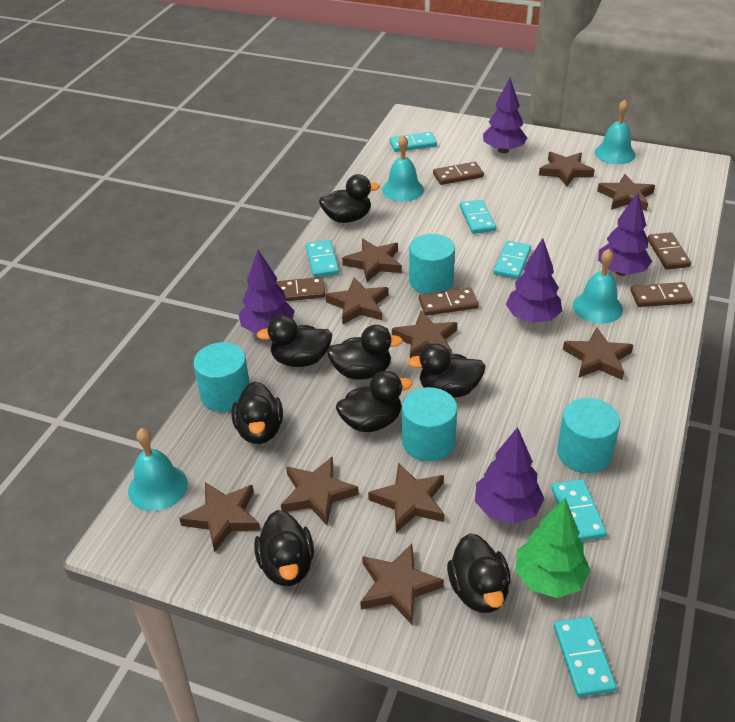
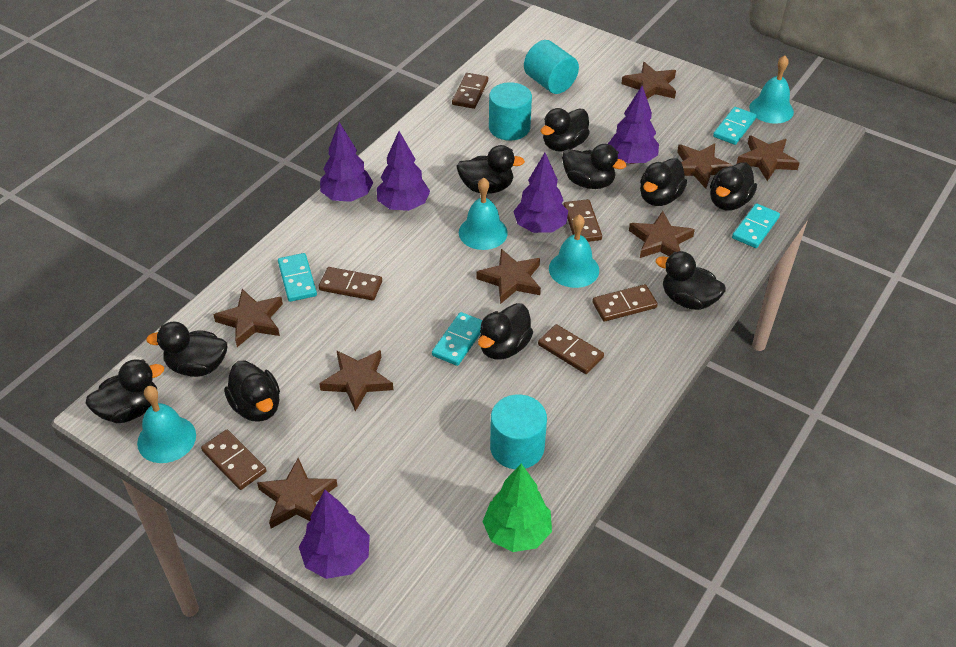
black duck: [232,381,283,444] [254,510,314,586] [257,315,332,367] [319,174,380,223] [327,325,403,380] [336,371,413,432] [408,343,486,398] [447,533,511,613] = 8 -> [86,359,164,423] [146,322,227,377] [224,361,280,422] [456,145,525,194] [478,303,533,359] [541,108,590,152] [562,144,626,189] [640,158,687,206] [656,251,726,310] [710,162,757,211] = 10
brown domino: [276,277,325,301] [419,288,479,316] [433,162,484,185] [631,282,693,307] [648,232,691,269] = 5 -> [201,430,266,490] [319,267,382,300] [452,73,488,109] [538,324,604,374] [563,199,602,242] [592,284,658,321] = 6
brown star: [179,482,261,552] [281,456,359,525] [326,277,388,325] [342,239,402,282] [360,544,444,624] [368,463,444,533] [392,311,457,358] [539,152,595,186] [563,327,633,380] [597,174,655,211] = 10 -> [213,289,283,347] [257,458,337,529] [319,350,393,411] [476,249,541,304] [621,62,676,99] [629,211,695,258] [677,143,733,188] [736,135,800,181] = 8
turquoise cylinder: [193,342,250,412] [402,387,457,462] [409,234,455,294] [557,398,620,473] = 4 -> [489,82,532,141] [490,394,547,469] [524,40,579,94] = 3
turquoise domino: [306,240,339,277] [389,132,437,152] [460,200,496,234] [494,241,531,279] [551,479,606,541] [554,616,616,697] = 6 -> [278,253,317,302] [432,312,482,366] [713,107,756,145] [732,203,780,248] = 4

